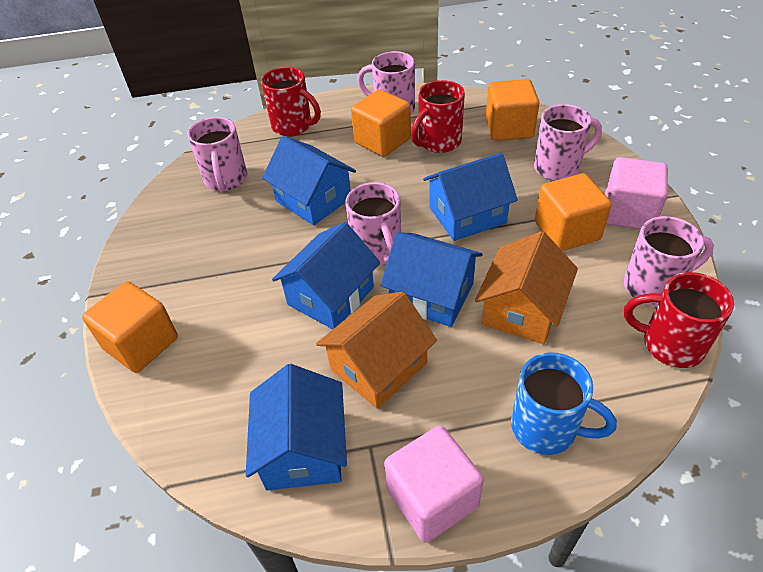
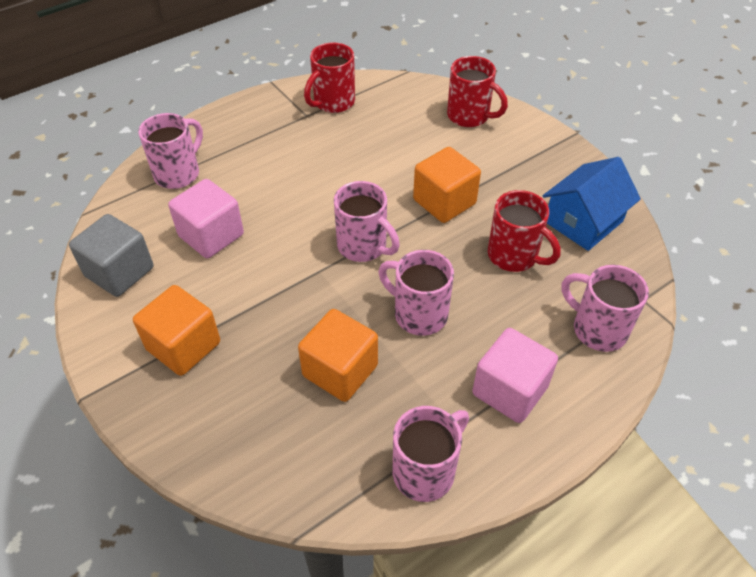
blue house: [246,364,347,490] [262,136,356,226] [272,222,380,329] [380,232,483,327] [423,153,518,241] = 5 -> [542,157,641,251] = 1
blue mug: [511,352,617,455] = 1 -> none = 0
grey cube: none = 0 -> [69,214,153,297] = 1
orange cube: [82,281,178,373] [351,89,411,157] [486,79,539,141] [535,173,612,251] = 4 -> [133,285,220,376] [298,309,378,402] [413,147,481,223] = 3
orange house: [316,292,437,409] [475,231,578,344] = 2 -> none = 0

